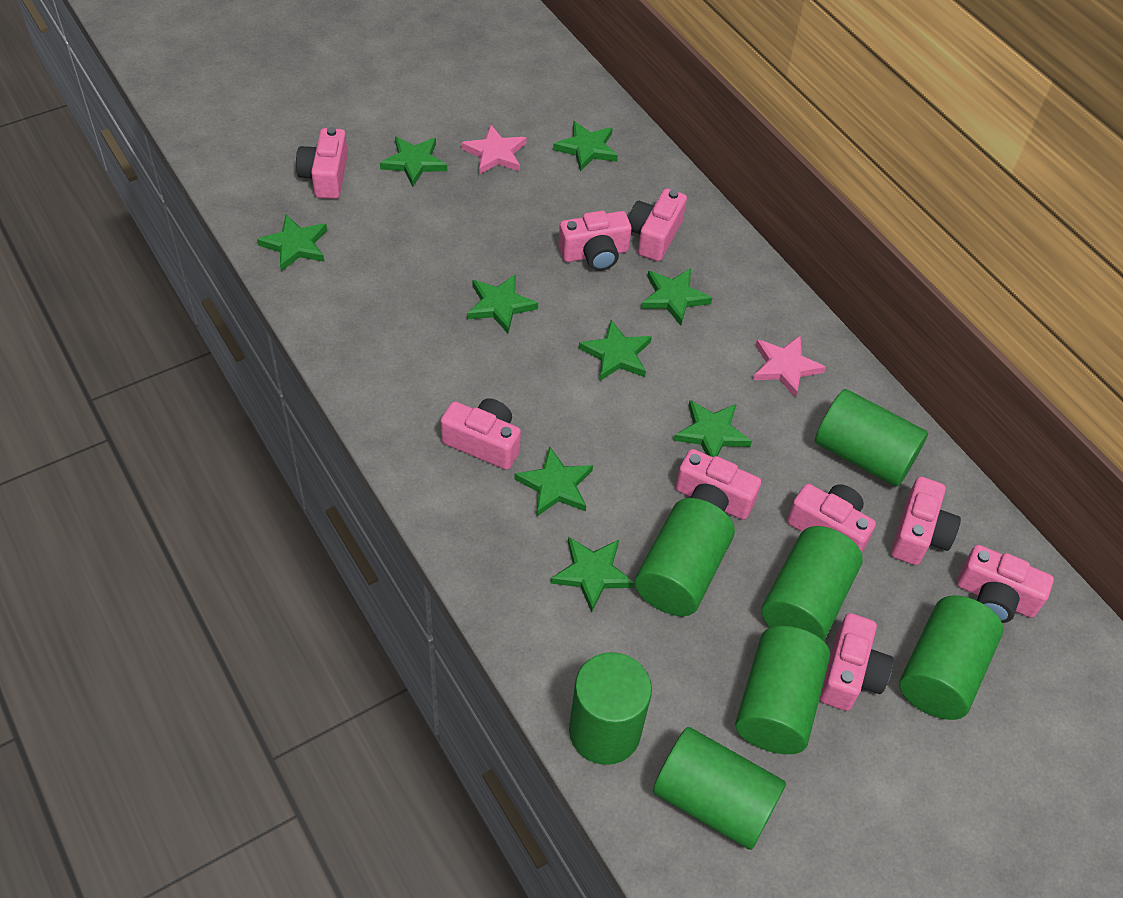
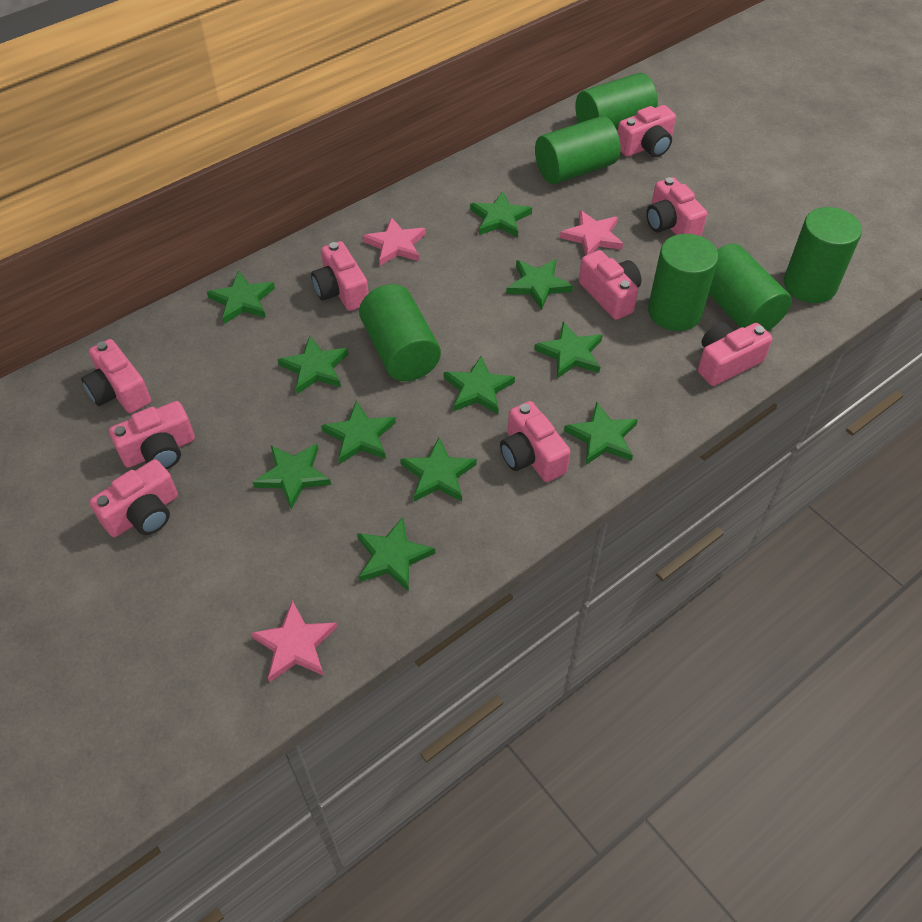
green cylinder: [569,652,652,765] [635,498,735,616] [653,727,786,850] [735,626,830,754] [762,526,863,641] [815,389,928,487] [899,595,1003,720] = 7 -> [359,284,441,381] [535,116,620,184] [575,73,658,130] [648,234,718,331] [709,244,792,331] [784,207,862,303] = 6
green star: [257,215,327,271] [380,137,447,187] [467,274,538,333] [514,446,593,517] [550,537,635,612] [553,121,618,172] [579,320,652,381] [641,268,712,326] [673,400,752,457] = 9 -> [207,271,275,324] [253,444,331,509] [278,336,348,394] [321,401,396,464] [357,517,435,592] [400,438,477,502] [444,356,515,414] [470,191,532,238] [506,259,573,310] [534,322,602,379] [564,402,638,465] = 11
pink star: [461,125,526,175] [753,335,826,398] = 2 -> [251,600,337,682] [363,217,426,266] [560,210,623,256] = 3

